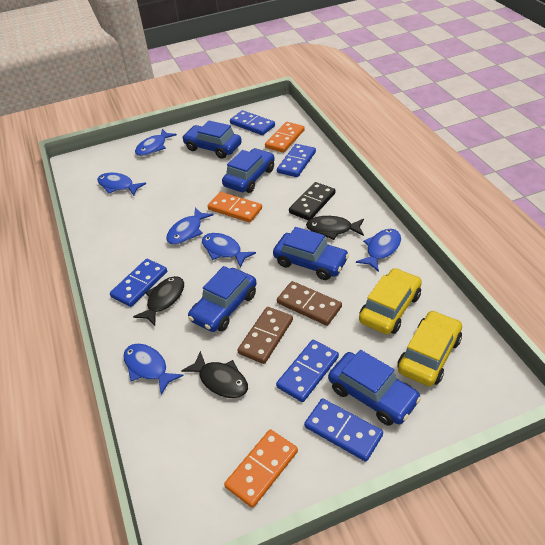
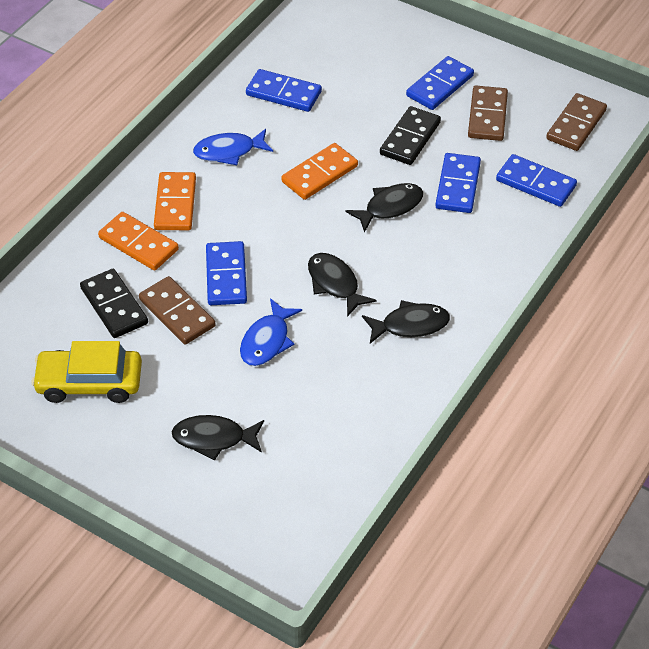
black domino: [289,182,336,221] = 1 -> [80,269,148,338] [380,106,441,165] = 2
black fish: [133,276,184,326] [181,351,248,398] [306,216,364,240] = 3 -> [172,415,264,461] [308,253,377,317] [345,183,423,233] [362,300,450,344] = 4
blue car: [182,121,242,159] [188,266,257,332] [222,148,275,193] [273,227,349,280] [328,350,421,426] = 5 -> none = 0
blue fish: [97,172,146,196] [123,344,184,395] [135,129,177,156] [166,207,213,245] [202,233,256,267] [356,229,401,272] = 6 -> [193,129,273,165] [240,298,302,366] = 2
brown domino: [237,307,293,364] [277,281,342,326] = 2 -> [139,276,216,345] [468,86,508,141] [546,93,607,151] = 3
yellow car: [359,268,422,334] [398,310,462,386] = 2 -> [32,341,142,403] = 1

